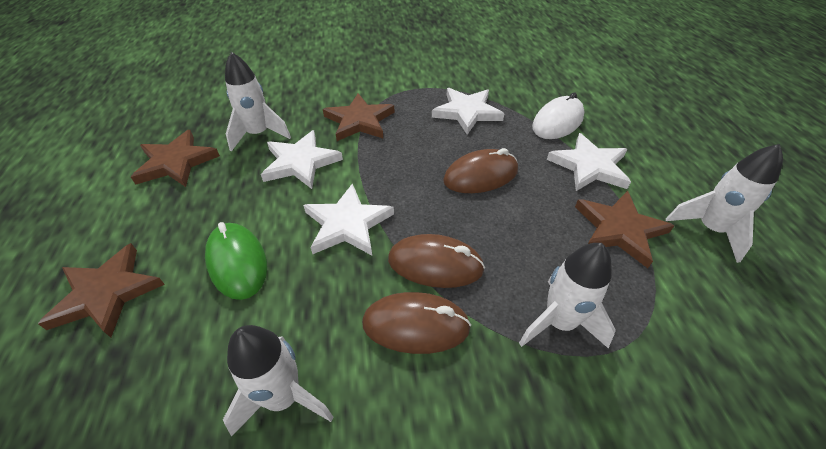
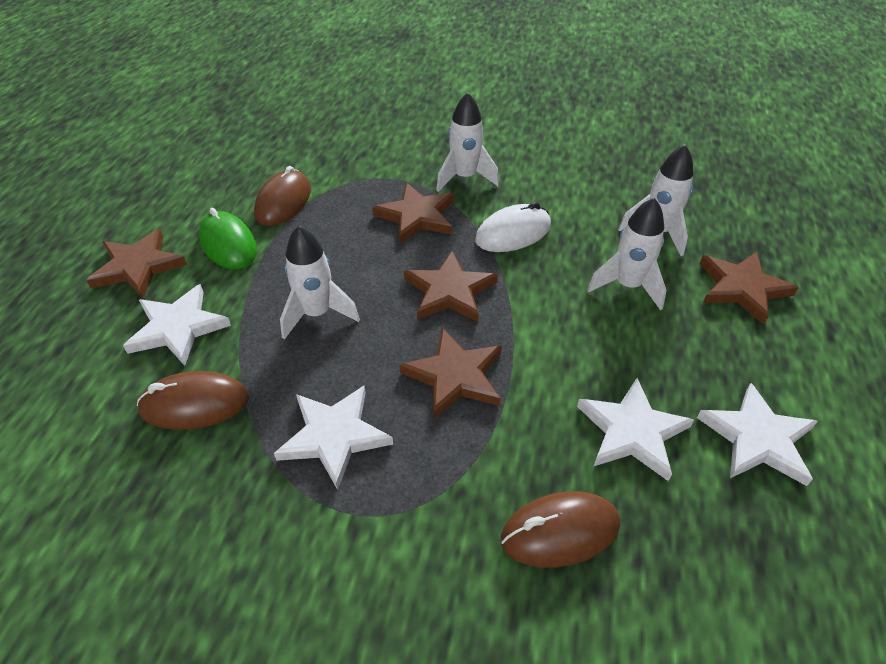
brown star: [38,243,165,337] [131,130,220,187] [323,93,395,141] [575,191,675,268] = 4 -> [86,229,187,298] [372,183,454,244] [399,328,502,419] [404,251,498,322] [699,252,799,325] = 5

